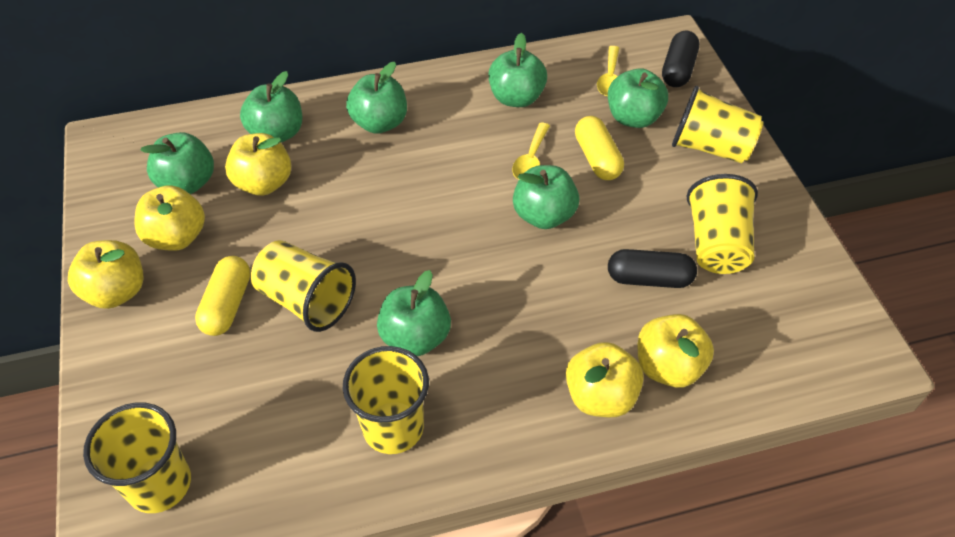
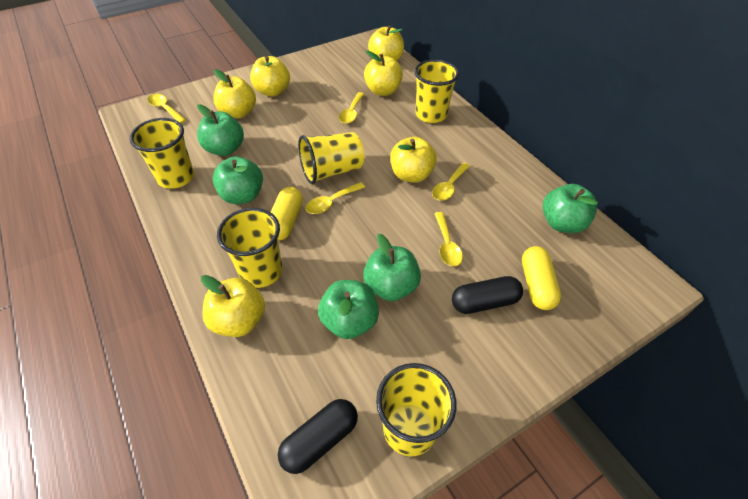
green apple: [140,132,214,194] [240,71,302,142] [346,62,407,134] [377,270,451,356] [488,33,547,107] [513,165,579,229] [608,68,668,128] = 7 -> [197,104,244,156] [213,156,263,204] [318,280,379,339] [363,234,421,301] [543,184,598,233] = 5
yellow apple: [68,240,144,309] [134,185,205,251] [225,133,291,196] [566,342,644,417] [638,314,714,388] = 5 -> [201,275,265,337] [213,69,256,118] [250,56,290,97] [364,51,403,96] [368,25,404,61] [390,137,437,183] = 6
yellow spoon: [512,123,550,180] [597,46,619,97] = 2 -> [147,94,186,123] [305,182,365,214] [339,92,364,124] [432,163,470,201] [434,212,463,267] = 5

